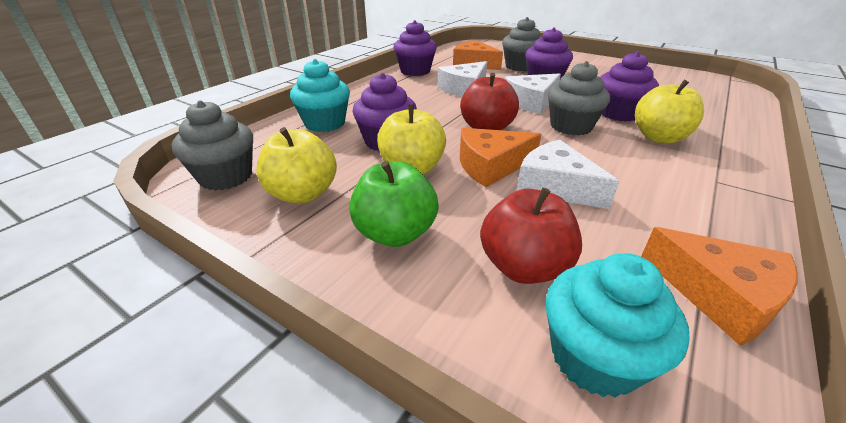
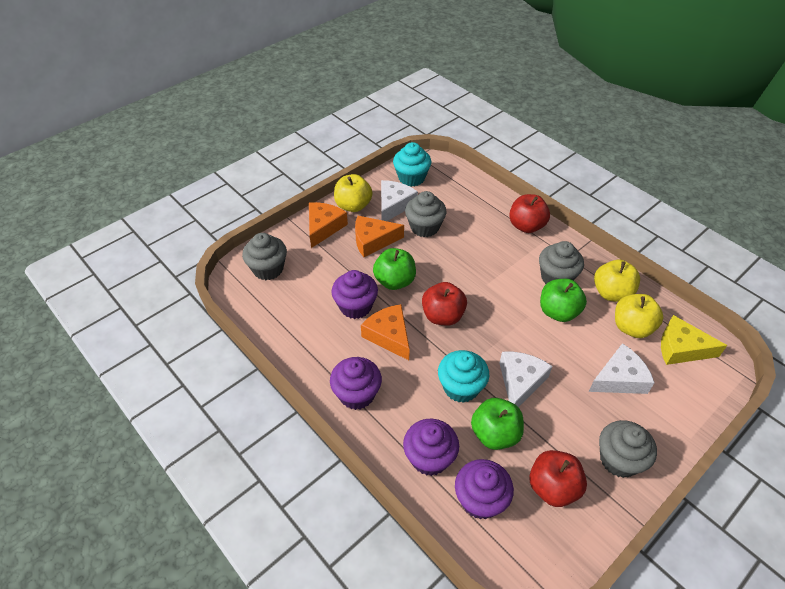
green apple: [349,161,439,247] = 1 -> [373,248,416,290] [471,398,524,450] [540,279,587,322] = 3
grey cupcake: [172,100,253,191] [502,17,542,71] [548,61,610,135] = 3 -> [242,233,287,280] [405,191,446,237] [539,241,584,284] [599,420,657,478] = 4
red apple: [460,73,519,130] [480,188,582,284] = 2 -> [422,282,467,326] [509,194,550,233] [529,450,587,507] = 3
yellow cheese: none = 0 -> [661,315,727,365] = 1

